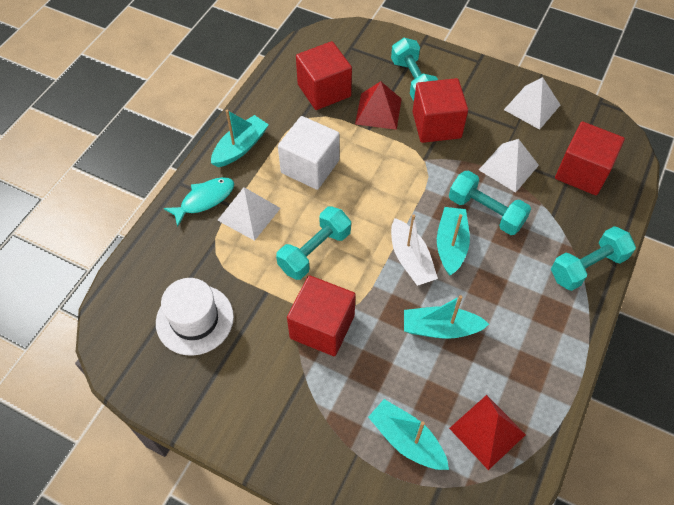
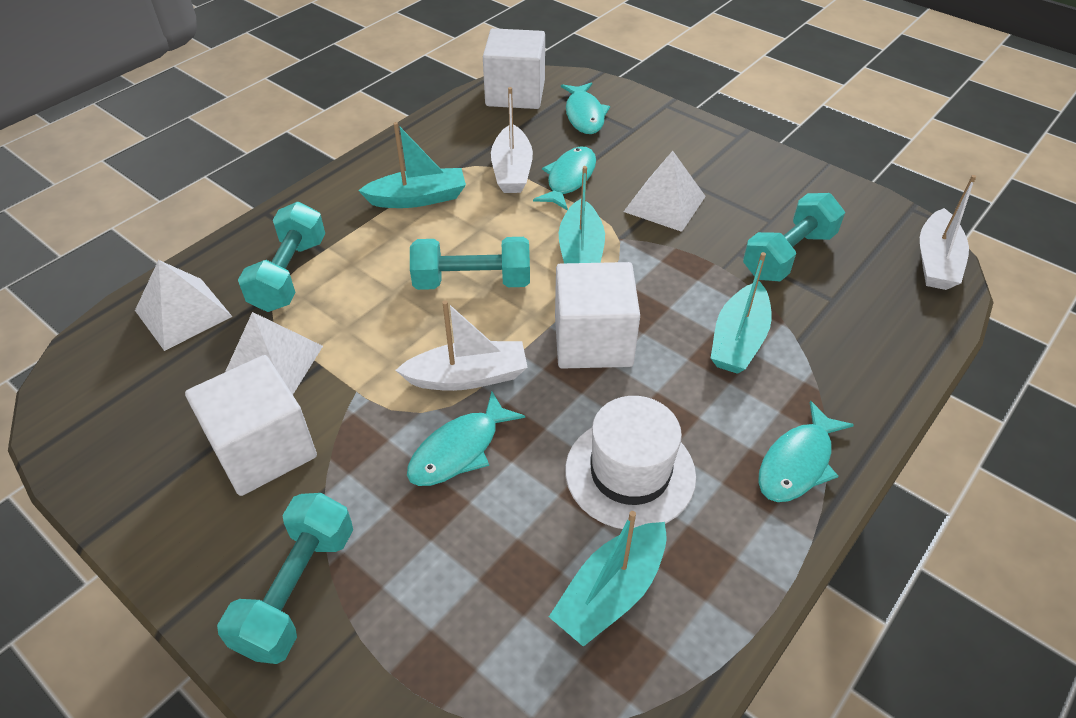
red cube: [287,275,356,356] [296,41,352,110] [413,78,468,143] [555,122,625,195] = 4 -> none = 0
red pyramid: [355,81,402,130] [449,395,526,470] = 2 -> none = 0
turquoise fish: [164,177,234,227] = 1 -> [407,391,525,486] [533,147,596,211] [561,82,610,134] [758,401,854,502] = 4
white boat: [391,214,438,286] = 1 -> [395,300,528,391] [491,87,533,193] [920,175,976,290] = 3
white cube: [278,116,340,190] = 1 -> [185,355,317,496] [483,28,545,109] [555,262,640,369] = 3

